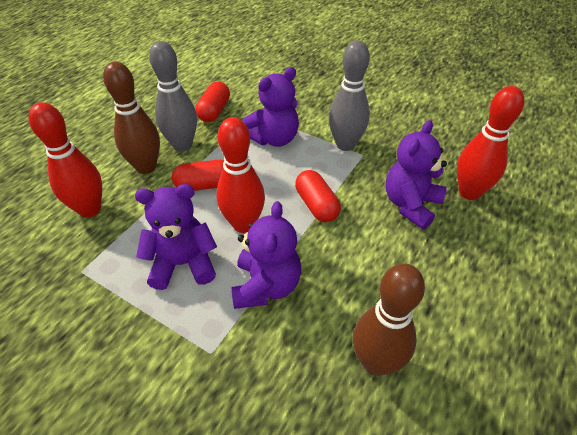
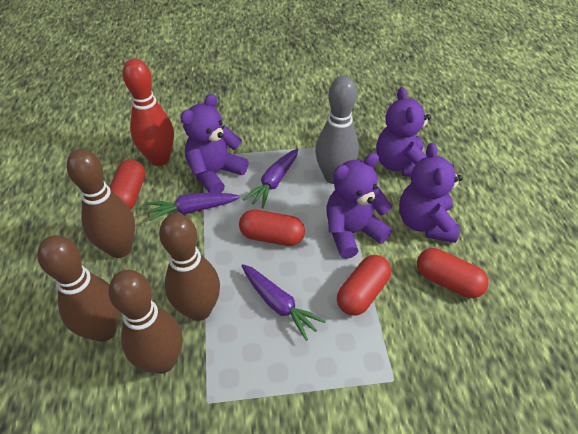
brown bowling pin: [103,62,160,174] [353,263,425,376] = 2 -> [37,235,120,342] [66,149,135,258] [109,270,182,374] [159,213,220,321] = 4
grey bowling pin: [149,41,197,151] [329,40,370,151] = 2 -> [315,76,359,184] = 1
purple carrot: none = 0 -> [147,193,240,221] [241,264,326,341] [243,148,298,209] = 3
red bowling pin: [28,102,102,218] [216,117,265,233] [457,86,524,200] = 3 -> [123,58,174,166] = 1
red capsule: [172,160,224,191] [195,82,230,122] [295,170,341,222] = 3 -> [109,160,145,210] [239,210,305,246] [337,255,391,316] [417,248,489,298] = 4

